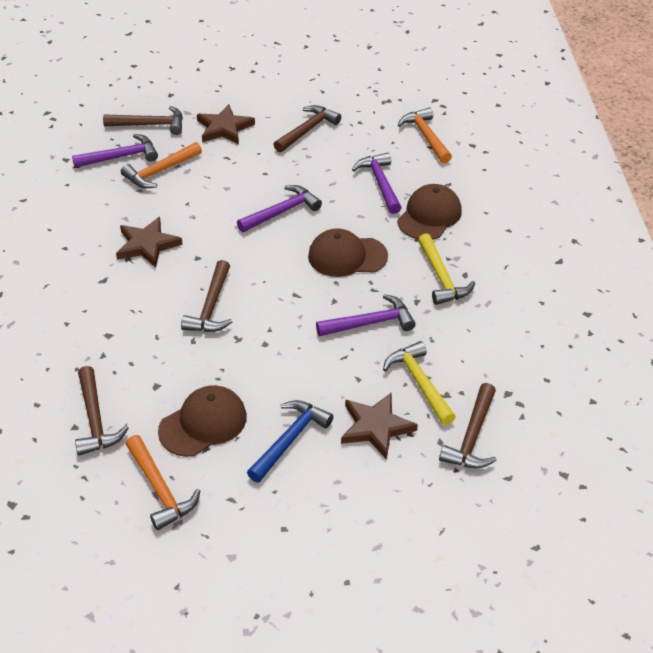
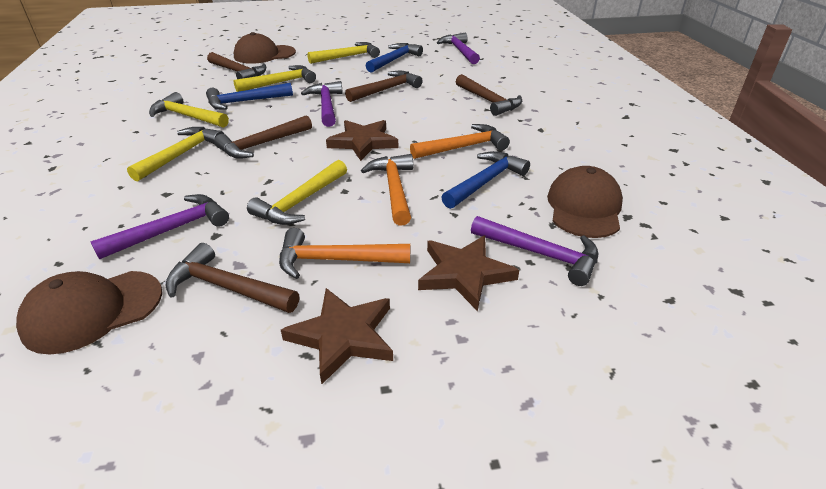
blue hammer: [247,400,334,483] = 1 -> [206,83,293,110] [366,43,423,73] [441,151,530,209] = 3
yellow hammer: [383,341,456,425] [418,233,475,305] = 2 -> [127,127,224,182] [149,92,229,128] [234,65,316,92] [247,160,347,225] [307,42,380,64] = 5

